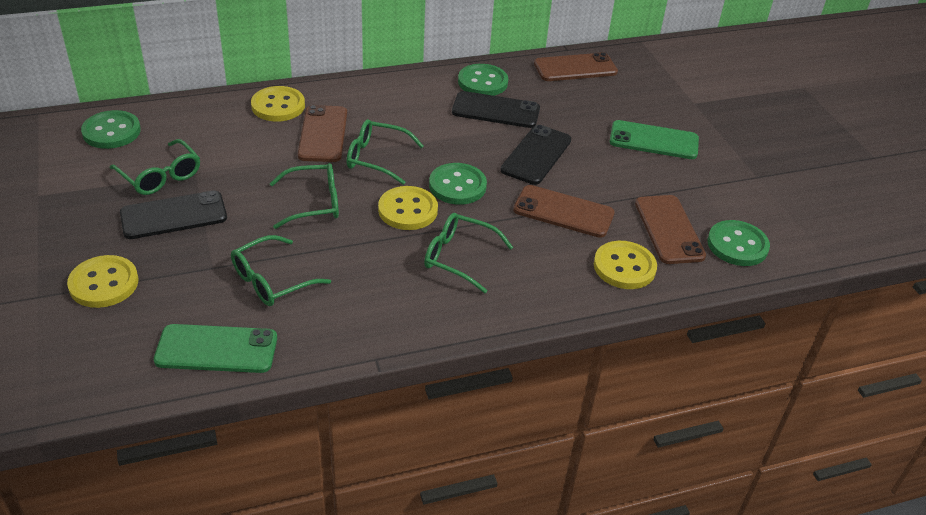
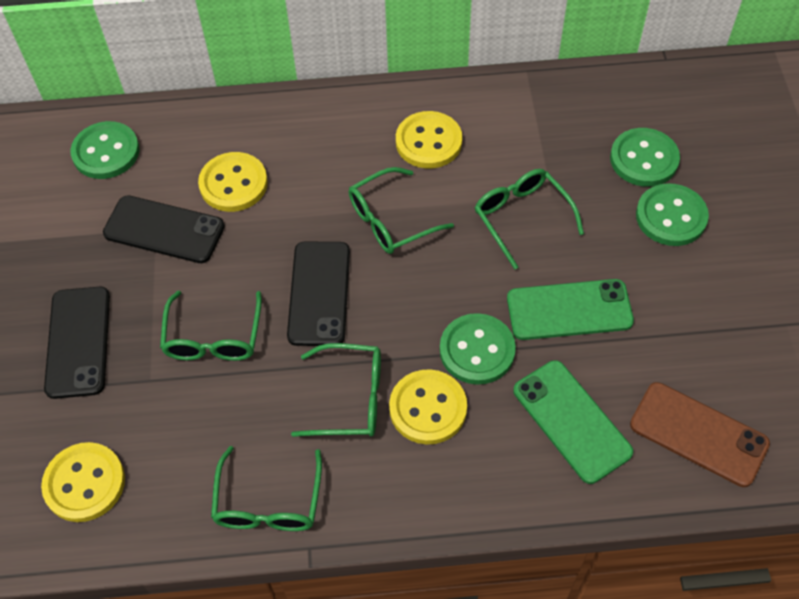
brown phone: [298,105,347,162] [513,185,615,238] [534,52,618,81] [635,195,706,264] = 4 -> [630,382,770,487] = 1

